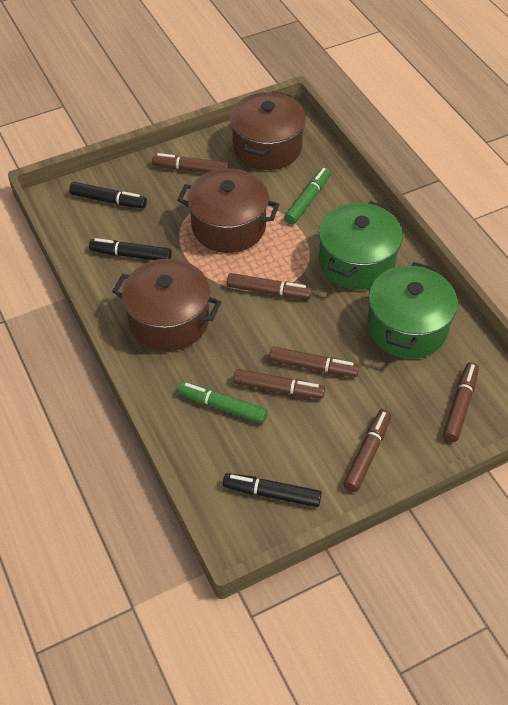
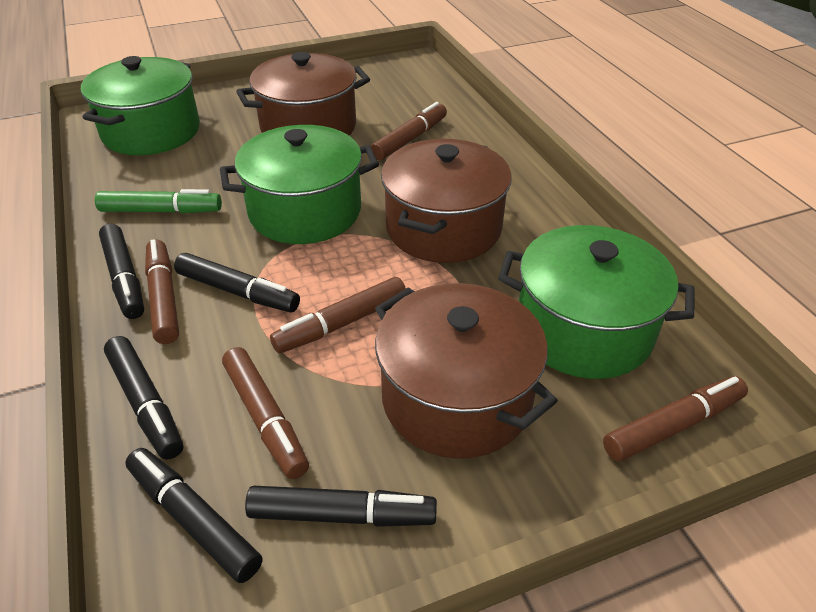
black marker: [69,182,147,208] [89,238,172,260] [223,473,322,507] = 3 -> [99,224,144,319] [104,336,183,460] [125,448,262,583] [174,253,300,313] [245,486,437,527] = 5
brown marker: [152,153,229,173] [227,273,312,299] [233,369,325,399] [269,346,359,377] [343,409,391,492] [443,362,479,442] = 6 -> [145,239,179,344] [222,347,309,479] [270,277,406,353] [371,102,447,160] [603,376,748,462] = 5
green marker: [178,382,268,424] [284,167,331,224] = 2 -> [95,189,222,214] = 1
green pot: [319,201,403,290] [367,262,458,359] = 2 -> [81,56,200,155] [220,125,379,244] [498,225,695,379] = 3

